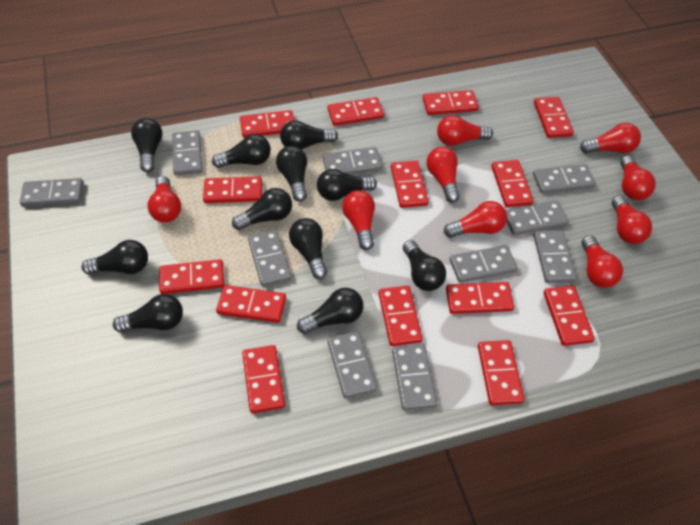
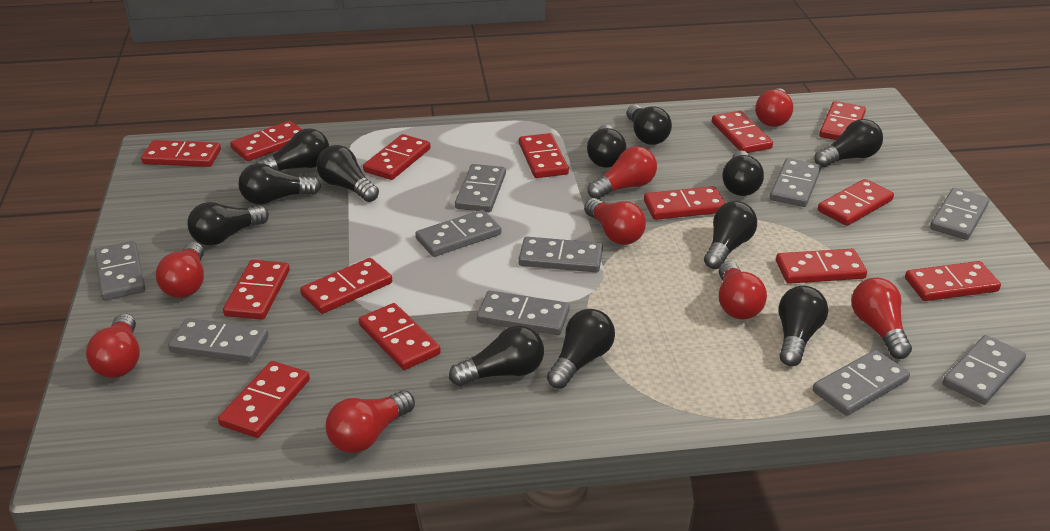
black light bulb: [81,240,148,275] [113,294,183,333] [131,118,163,172] [212,134,271,168] [232,188,292,230] [276,146,307,202] [280,120,338,149] [289,218,327,279] [297,288,363,334] [317,169,377,201] [403,240,446,291] = 11 -> [187,202,269,246] [239,163,321,205] [256,128,329,171] [316,145,379,202] [449,325,544,386] [547,309,615,389] [587,125,626,168] [627,105,672,145] [704,201,757,269] [722,150,764,196] [779,286,828,366] [814,119,883,167] = 12
red light bulb: [147,176,181,223] [342,190,375,250] [426,147,460,203] [437,115,493,146] [444,201,507,238] [580,123,641,154] [582,235,623,288] [612,195,652,244] [620,155,656,200] = 9 -> [86,313,140,378] [156,242,204,298] [326,390,415,453] [584,198,646,245] [587,146,657,199] [719,261,767,319] [755,88,793,127] [852,278,912,359] = 8

